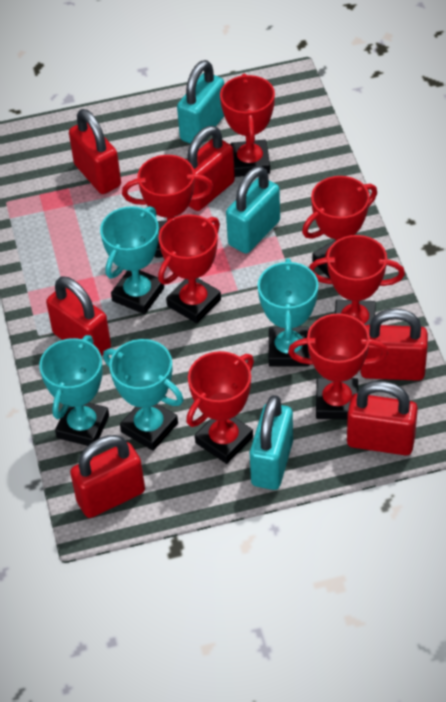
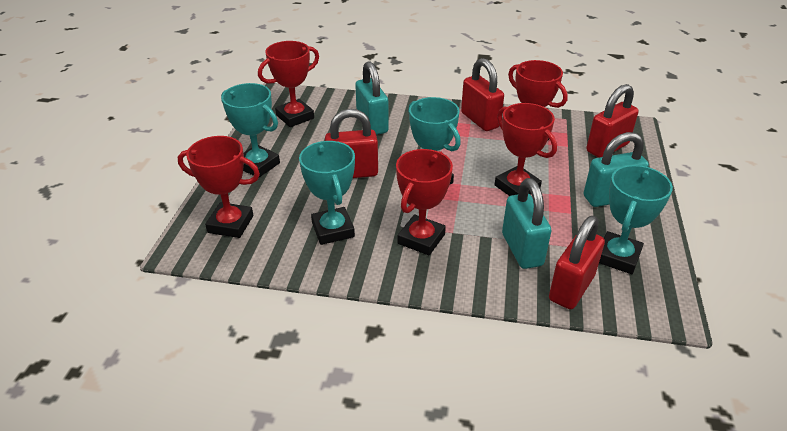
red padlock: [46,277,111,356] [69,109,121,194] [70,435,145,518] [186,126,235,211] [347,381,418,456] [360,308,428,381] = 6 -> [325,109,378,178] [461,58,504,131] [549,216,605,309] [586,84,639,158] = 4
red trophy: [122,155,213,258] [158,214,221,323] [186,351,254,464] [220,74,275,177] [288,313,388,419] [302,176,377,278] [309,235,405,325] = 7 -> [178,136,260,238] [258,41,319,127] [396,149,453,255] [495,103,557,196] [508,60,568,140] = 5

